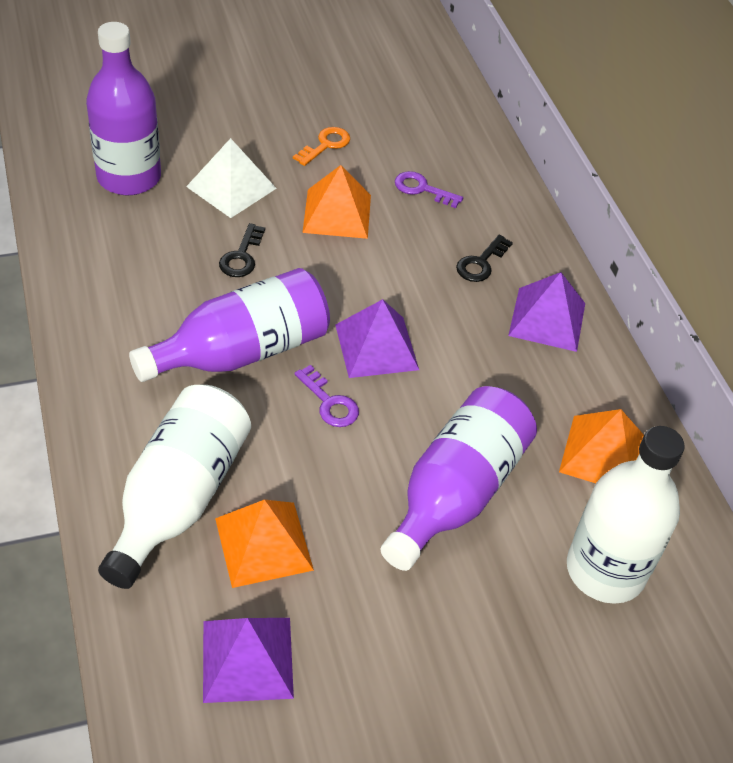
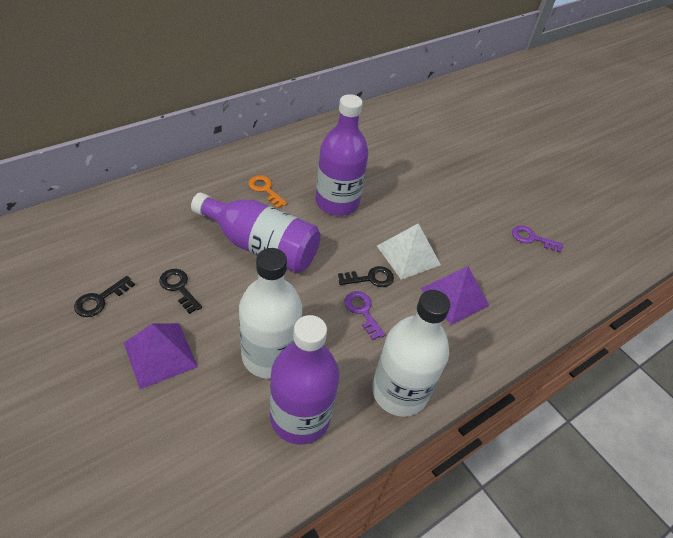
black key: [219,223,265,277] [456,235,513,282] = 2 -> [74,276,135,317] [159,269,202,314] [338,266,394,287] = 3
orange pyramid: [215,499,314,588] [302,165,371,239] [559,409,644,483] = 3 -> none = 0
purple pyramid: [203,618,294,703] [335,299,419,378] [508,272,585,352] = 3 -> [124,323,198,389] [420,266,489,325] = 2

